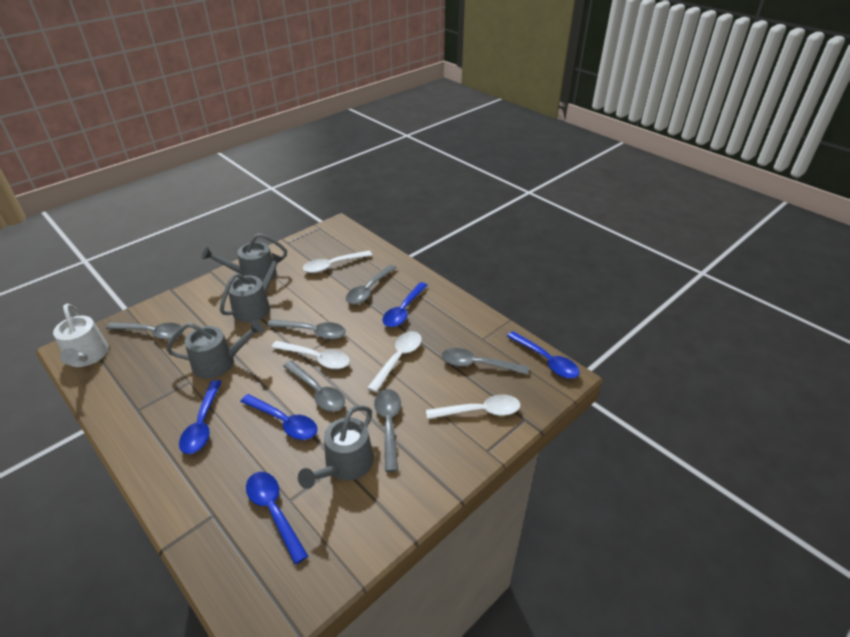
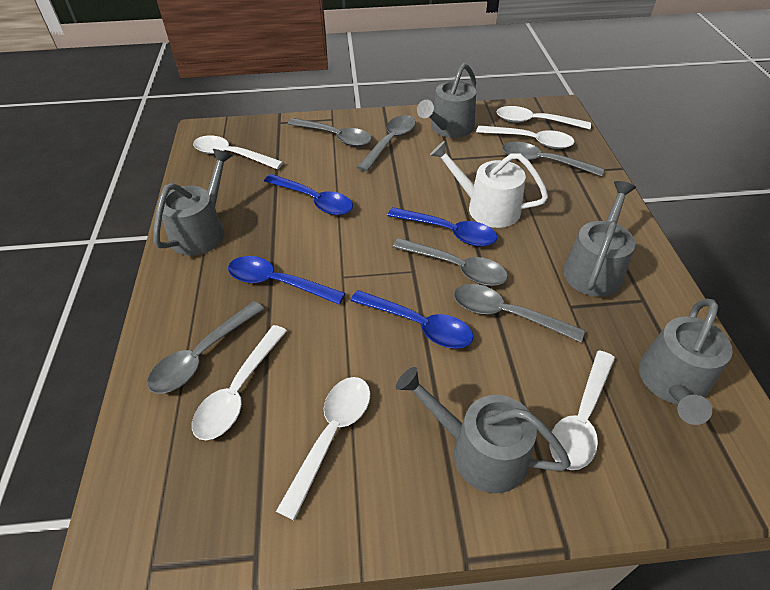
blue spoon: [179,380,222,454] [240,394,317,440] [246,472,308,564] [382,282,428,327] [507,331,580,379] = 5 -> [228,256,345,304] [264,174,353,215] [350,290,474,349] [387,207,497,246] = 4
grey watering can: [166,320,264,379] [202,233,287,283] [220,253,284,323] [298,405,374,489] = 4 -> [153,149,233,256] [396,367,571,493] [417,63,476,138] [563,181,636,297] [639,299,733,425] = 5
white spoon: [271,341,350,369] [303,251,372,273] [367,331,422,392] [426,395,521,419] = 4 -> [192,325,287,440] [193,135,283,170] [276,377,371,521] [476,125,575,149] [497,106,591,130] [550,350,615,470] = 6

